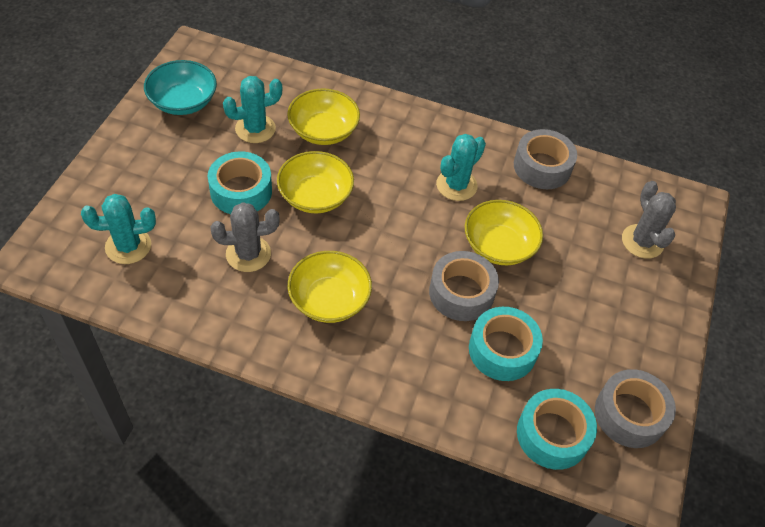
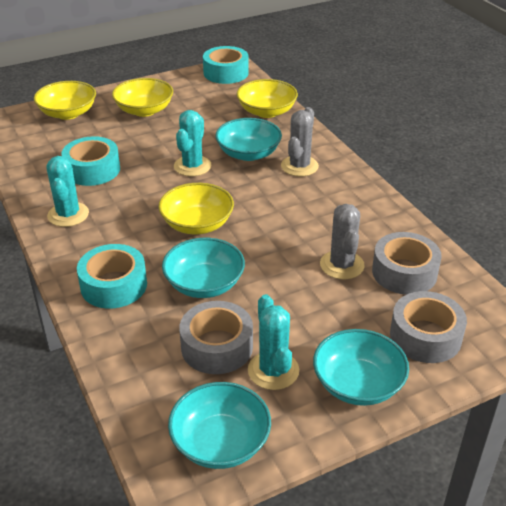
turquoise bowl: [144,60,217,115] = 1 -> [162,238,245,298] [168,382,271,469] [215,118,282,161] [313,329,409,406] = 4

